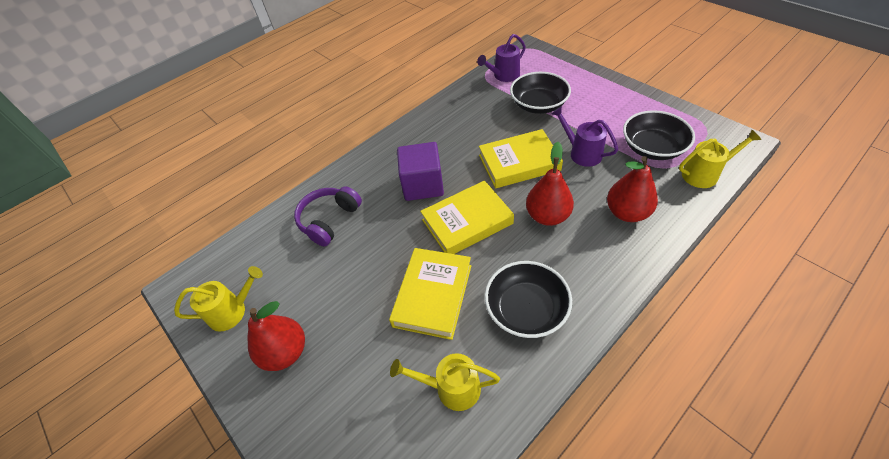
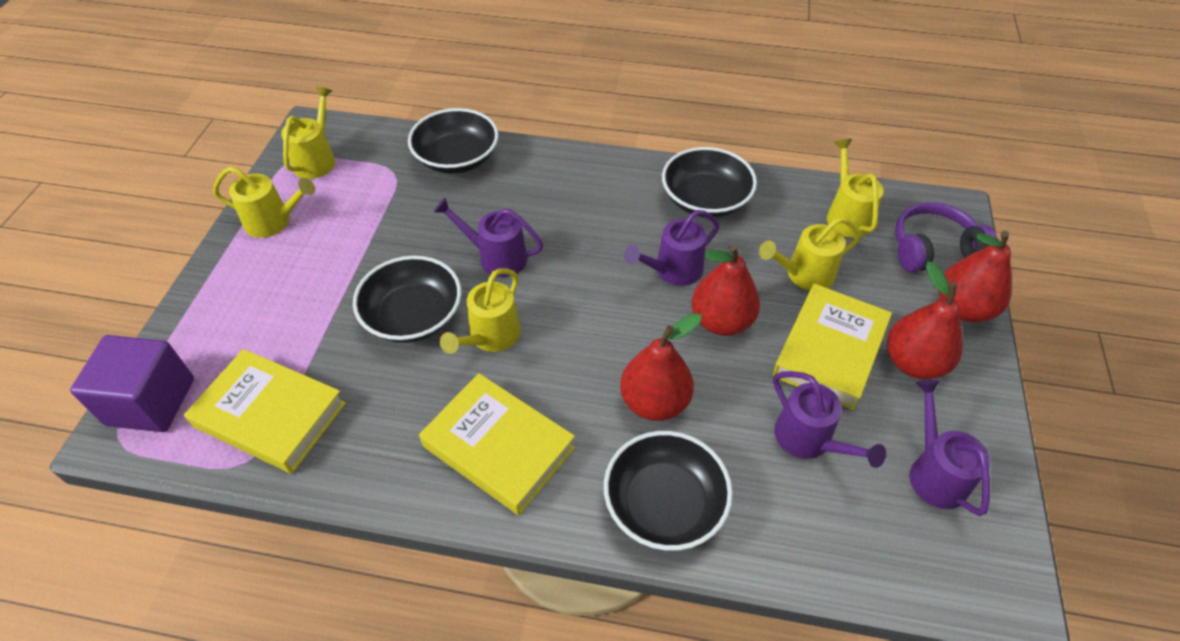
black bowl: [485,261,572,338] [510,72,571,114] [623,110,695,160] = 3 -> [353,256,461,343] [408,108,498,174] [604,431,733,551] [662,147,757,218] = 4
purple watering can: [477,34,526,82] [551,106,618,167] = 2 -> [434,197,543,277] [624,210,720,286] [773,371,886,468] [909,379,990,516] = 4
red pear: [247,301,305,371] [526,142,574,226] [607,156,658,222] = 3 -> [620,313,702,421] [692,245,760,336] [887,261,963,379] [939,231,1012,322] = 4
yellow watering can: [174,266,263,332] [390,353,500,411] [679,130,761,188] = 3 -> [213,166,315,238] [281,86,335,179] [440,268,521,354] [759,217,860,291] [827,139,884,238] = 5

